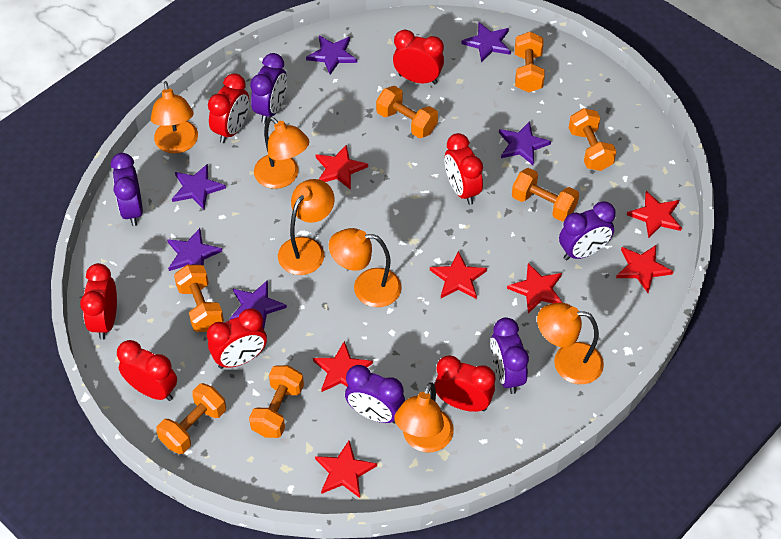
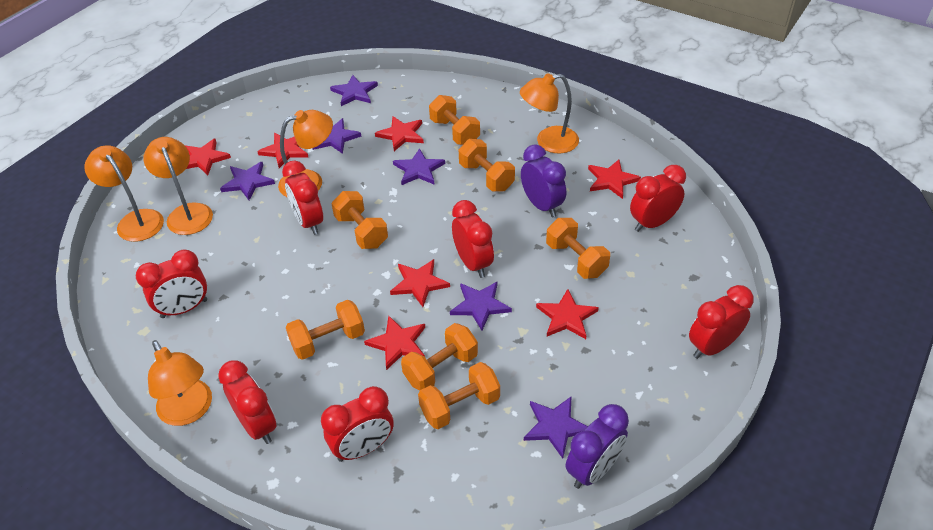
orange lamp: [151,81,198,153] [254,116,309,189] [278,179,335,275] [329,228,402,307] [394,382,454,452] [537,303,604,384] = 6 -> [84,145,164,242] [144,137,213,235] [148,340,212,426] [278,110,333,198] [520,73,579,153] = 5
purple clock: [111,153,143,226] [250,53,287,123] [345,365,405,424] [491,317,529,394] [559,201,616,260] = 5 -> [521,144,566,217] [566,404,629,489] = 2

